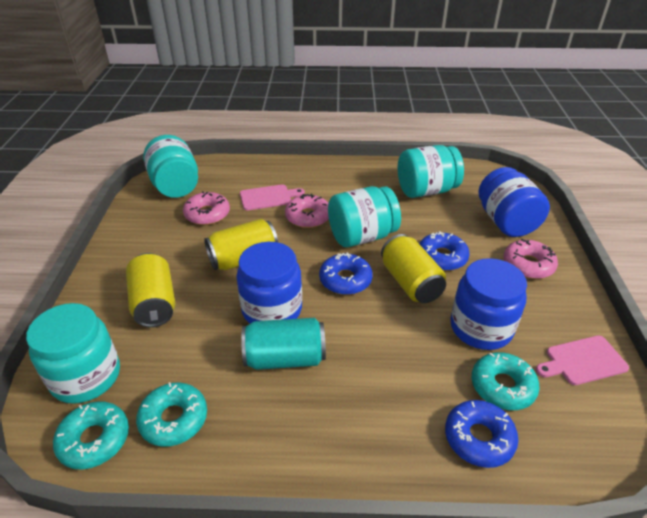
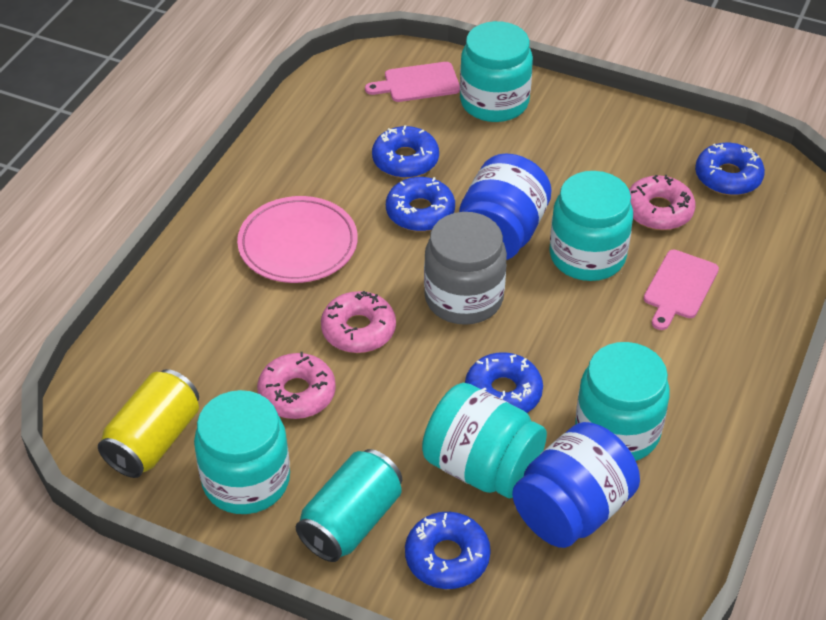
blue donut: [319,252,373,295] [419,231,470,271] [445,400,518,468] = 3 -> [372,125,439,178] [386,177,455,231] [405,512,491,589] [465,352,543,413] [695,143,765,195] = 5
blue jar: [236,242,302,324] [450,258,527,350] [478,167,550,237] = 3 -> [459,153,552,260] [512,422,640,548] = 2
grey jar: none = 0 -> [424,212,507,325] = 1
pink plate: none = 0 -> [237,196,358,283] = 1
turquoise donut: [53,401,129,469] [136,382,207,447] [471,352,539,410] = 3 -> none = 0
turquoise jar: [26,303,120,404] [143,135,198,198] [328,186,401,247] [398,145,464,198] = 4 -> [194,390,290,514] [422,383,547,498] [460,21,533,122] [549,171,633,281] [575,342,670,461] = 5
yellow can: [126,253,175,327] [204,219,278,270] [381,234,446,303] = 3 -> [98,369,199,478] = 1

